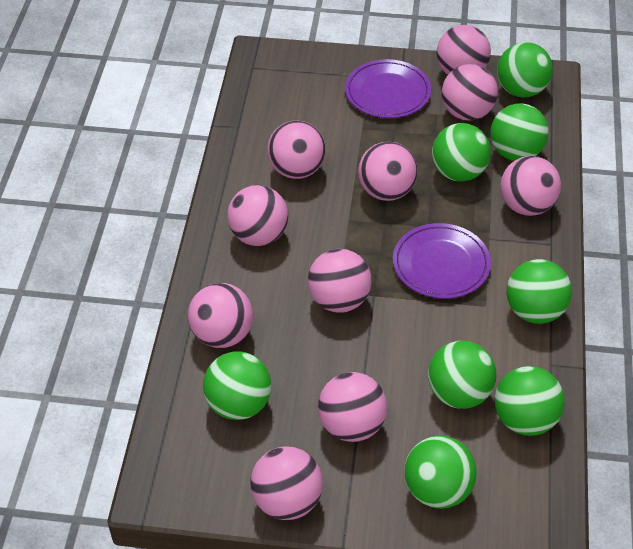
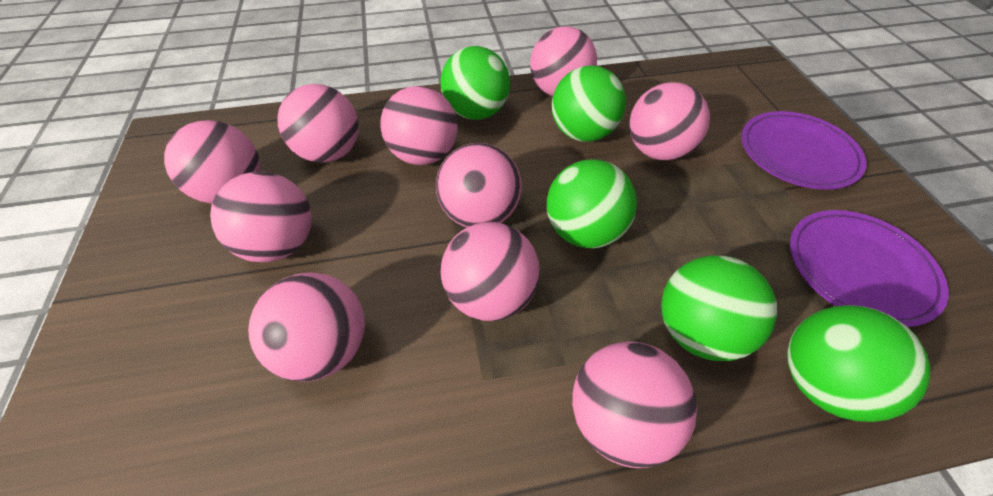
green ball: [203,351,271,420] [404,436,477,509] [428,341,496,409] [432,123,491,182] [490,103,549,161] [495,366,565,436] [497,42,553,97] [506,259,572,324] = 8 -> [440,46,510,120] [547,159,637,248] [552,65,626,142] [661,256,777,361] [787,305,931,422] = 5

